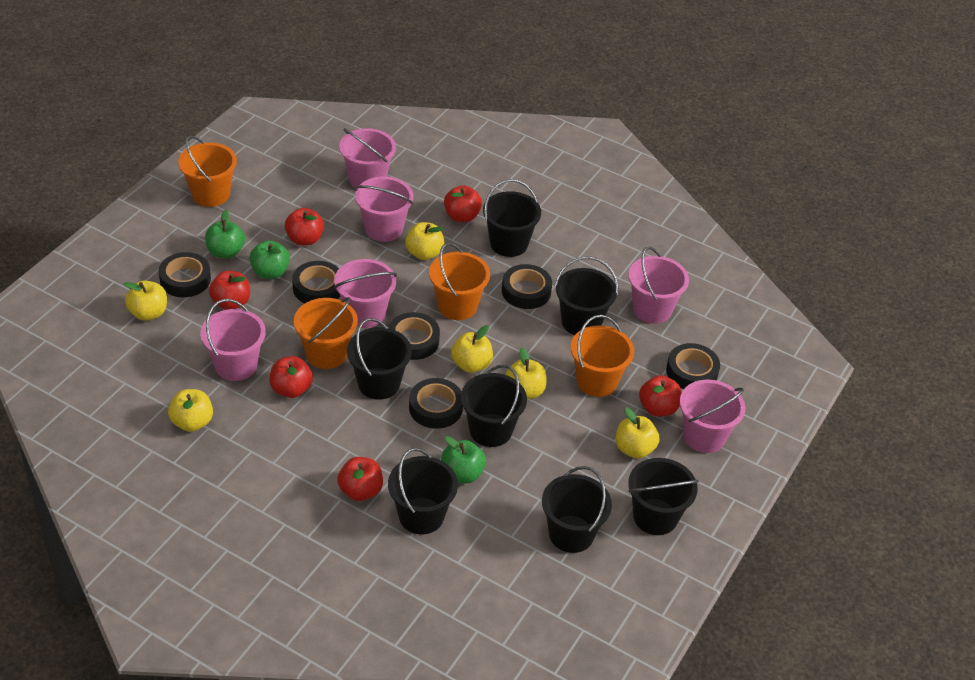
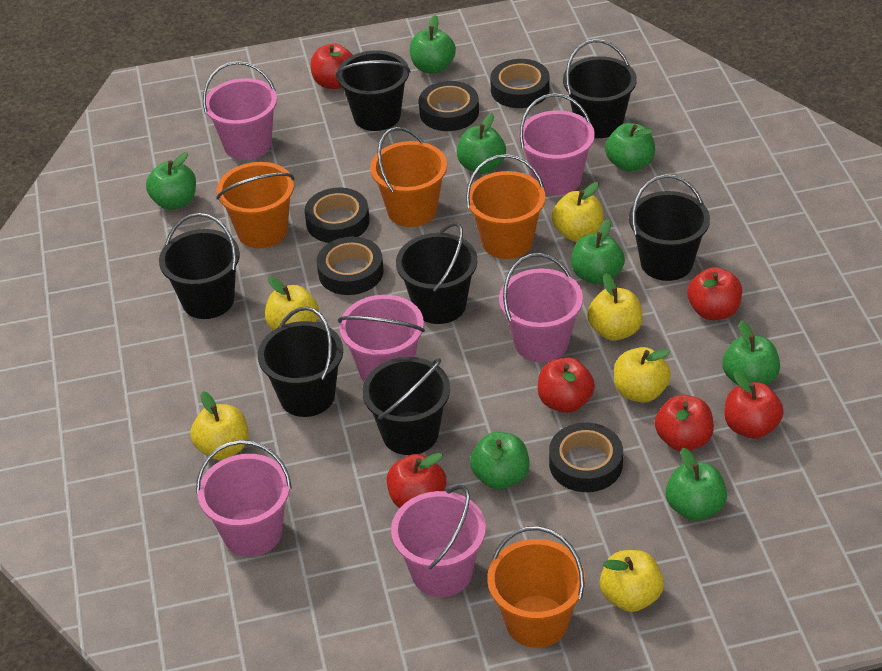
black tape: [159,252,211,297] [292,261,340,303] [388,312,440,360] [409,378,463,429] [502,264,552,309] [666,343,720,389] = 6 -> [305,188,370,243] [317,237,384,295] [419,81,479,131] [490,59,550,108] [549,423,623,492] = 5
green apple: [205,209,245,259] [249,240,290,279] [441,436,486,484] = 3 -> [146,152,196,210] [410,15,456,74] [457,113,506,174] [470,432,529,490] [571,219,625,285] [605,123,655,172] [665,448,727,521] [722,321,780,385] = 8

